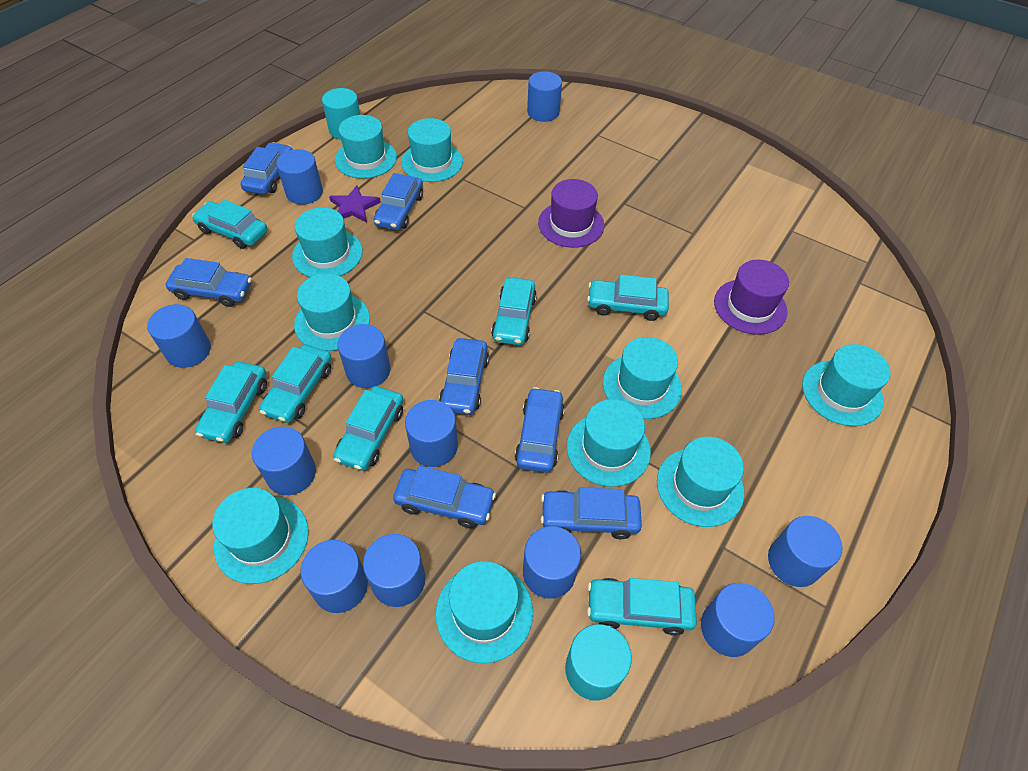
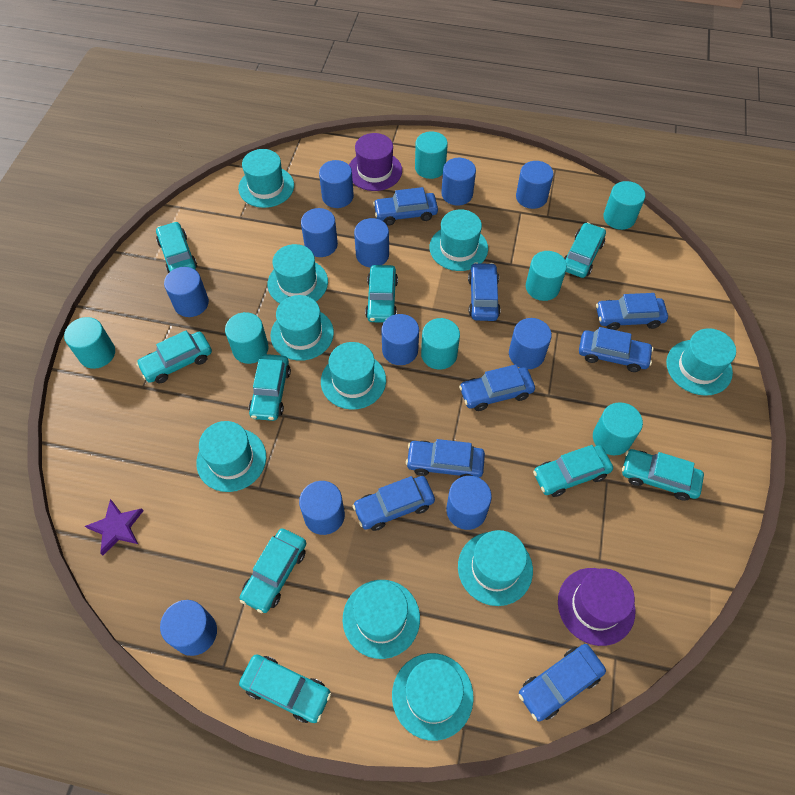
blue car: [166,258,252,307] [240,142,293,195] [374,173,423,230] [393,466,496,528] [439,338,489,415] [515,387,565,473] [541,487,642,539] = 7 -> [352,476,435,531] [373,187,438,226] [406,439,485,478] [459,364,535,411] [468,262,501,321] [519,644,606,722] [579,327,654,372] [596,293,668,330] = 8
turquoise car: [192,200,268,249] [195,362,267,443] [259,344,332,423] [333,386,403,471] [491,277,537,345] [587,275,669,321] [587,578,697,636] = 7 -> [136,331,212,383] [156,221,197,273] [239,655,331,723] [240,529,306,613] [249,354,291,421] [365,265,398,323] [533,445,613,497] [564,222,606,278] [622,449,704,501] = 9
turquoise cylinder: [322,88,360,140] [565,624,632,700] = 2 -> [64,317,115,369] [225,312,269,364] [415,131,448,179] [421,318,460,370] [526,251,567,301] [593,402,643,455] [603,181,645,230] = 7

